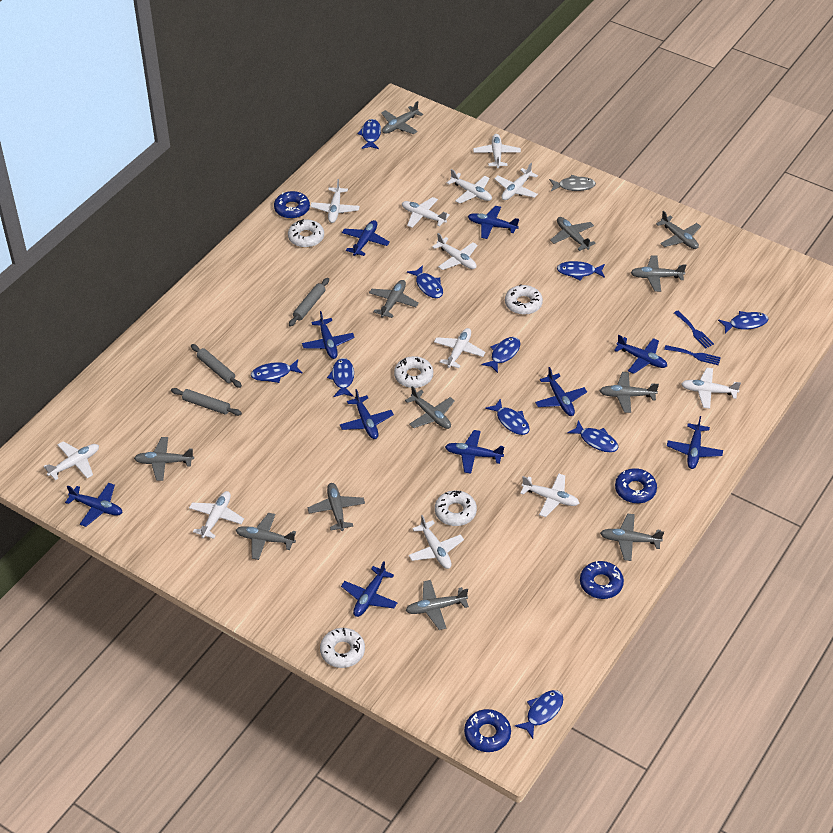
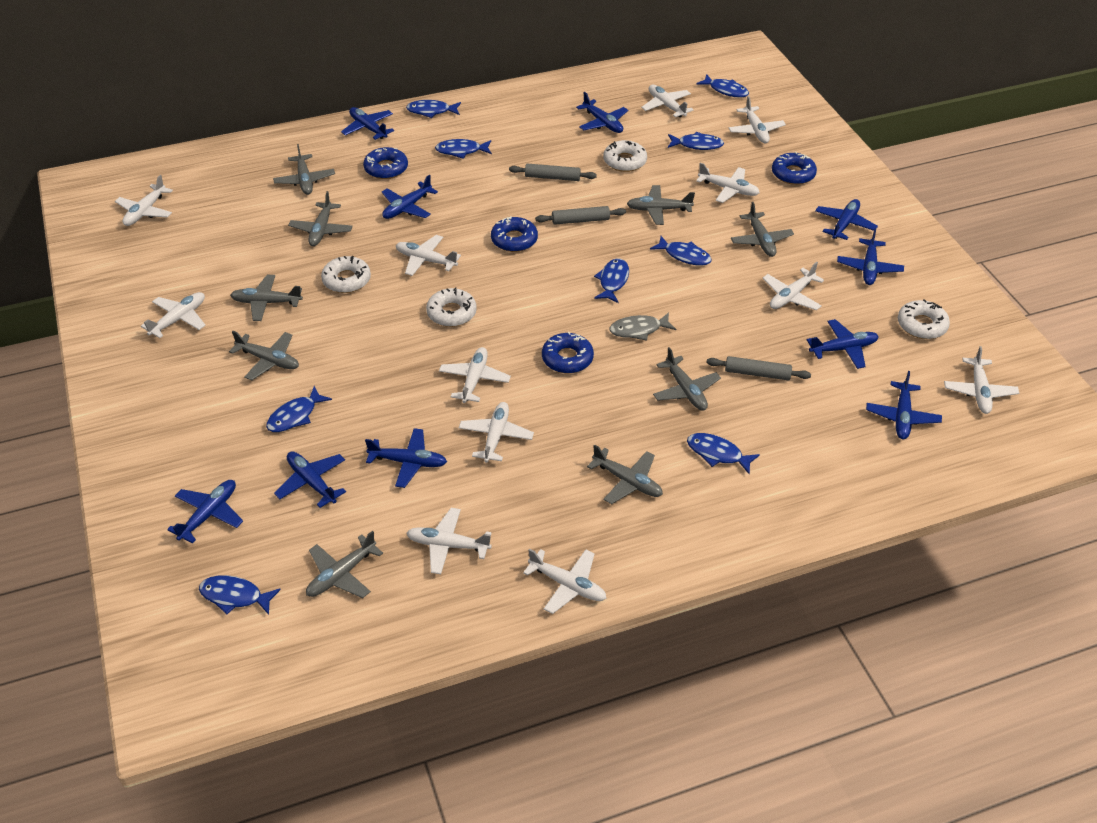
blue fish: [251,359,303,383] [327,358,354,397] [357,119,381,149] [407,265,443,298] [481,337,520,373] [485,398,530,435] [515,690,563,739] [557,261,605,281] [567,420,618,452] [718,311,769,333] = 10 -> [199,575,281,615] [266,386,332,432] [406,100,461,118] [435,139,492,158] [594,259,629,303] [650,236,712,266] [668,132,724,150] [687,433,760,474] [697,74,749,98] = 9
blue fork: [664,345,721,365] [674,311,714,348] = 2 -> none = 0
grey plane: [134,437,194,481] [236,513,296,560] [308,483,365,531] [369,280,419,318] [381,101,423,134] [405,386,455,429] [405,580,469,630] [550,217,596,251] [599,372,659,413] [600,513,664,561] [630,256,686,292] [656,211,701,249] = 12 -> [229,331,299,380] [230,275,303,321] [273,144,335,195] [288,191,353,246] [306,531,383,598] [587,444,663,504] [627,185,695,225] [653,347,721,411] [731,202,794,257] = 9
white donut: [288,219,324,248] [320,628,365,668] [394,356,433,388] [435,490,477,526] [505,284,543,315] = 5 -> [321,255,371,293] [426,287,477,327] [603,140,647,172] [898,299,950,339] = 4

